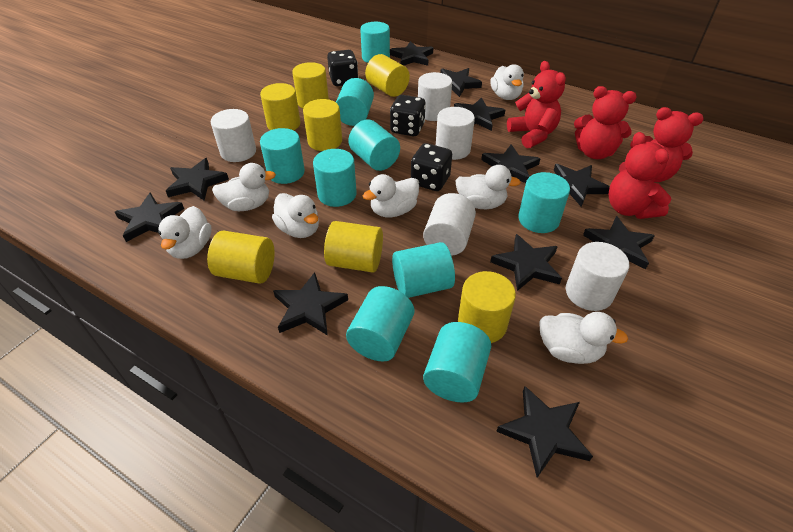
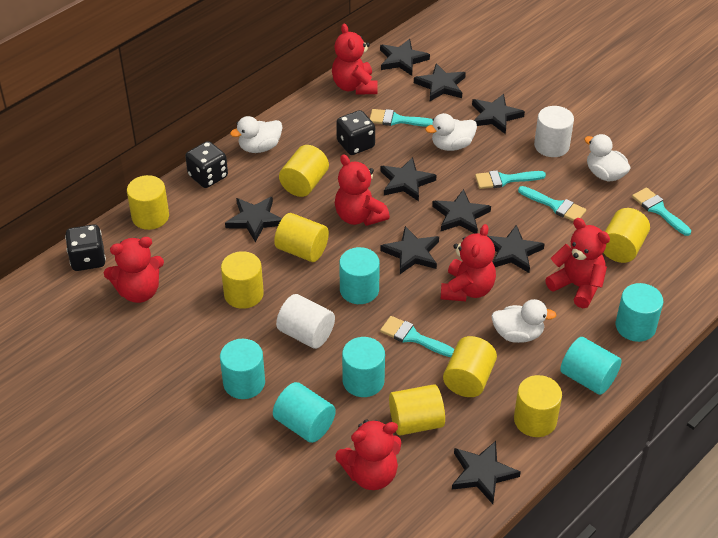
black star: [115,193,184,242] [166,158,229,201] [273,272,348,335] [390,41,433,66] [440,68,482,97] [454,97,505,131] [481,144,541,183] [490,234,562,291] [496,386,593,478] [554,164,610,207] [583,216,655,269] = 11 -> [225,197,282,242] [380,39,430,76] [380,226,439,274] [381,157,437,201] [414,63,466,101] [432,189,491,234] [452,441,521,504] [472,94,525,134] [488,225,545,273] = 9
red teddy bear: [507,61,566,148] [574,86,637,159] [609,132,672,219] [630,107,703,182] = 4 -> [104,237,164,303] [332,23,378,95] [335,154,390,226] [335,419,401,490] [441,224,496,302] [545,218,610,308] = 6
turquoise brush: none = 0 -> [370,109,433,127] [380,316,455,357] [475,170,546,189] [518,186,586,221] [632,187,691,236] = 5
turquoise cylinder: [260,128,305,184] [313,149,357,207] [336,78,374,126] [346,286,414,361] [348,119,400,171] [360,22,390,63] [392,242,455,298] [423,322,491,402] [518,172,570,233] = 9 -> [220,339,265,399] [273,382,336,443] [339,247,380,304] [342,337,385,397] [560,337,622,395] [616,283,663,342] = 6
white cylinder: [211,109,256,162] [418,72,452,121] [423,193,476,256] [436,107,475,160] [566,242,629,311] = 5 -> [276,294,335,349] [534,106,574,157] = 2
white duck: [158,206,212,259] [212,163,276,211] [272,193,319,238] [363,174,419,217] [455,165,521,209] [490,64,524,100] [539,312,628,364] = 7 -> [230,116,283,153] [425,113,477,151] [491,299,556,343] [584,134,631,181] = 4
yellow cylinder: [207,231,275,284] [260,83,300,130] [292,62,329,108] [303,99,342,151] [324,221,383,273] [365,54,410,97] [458,271,516,343] = 7 -> [127,175,169,230] [221,251,264,309] [274,213,329,262] [279,145,329,197] [389,384,445,435] [443,336,497,397] [514,375,562,437] [603,208,650,263] = 8

